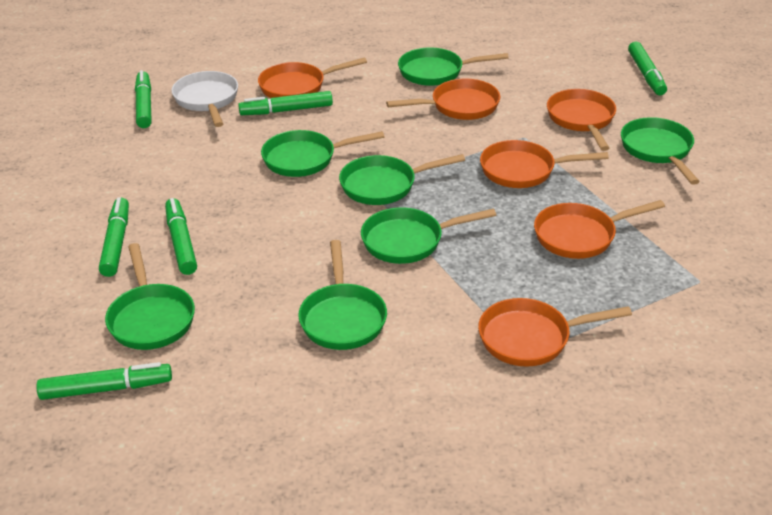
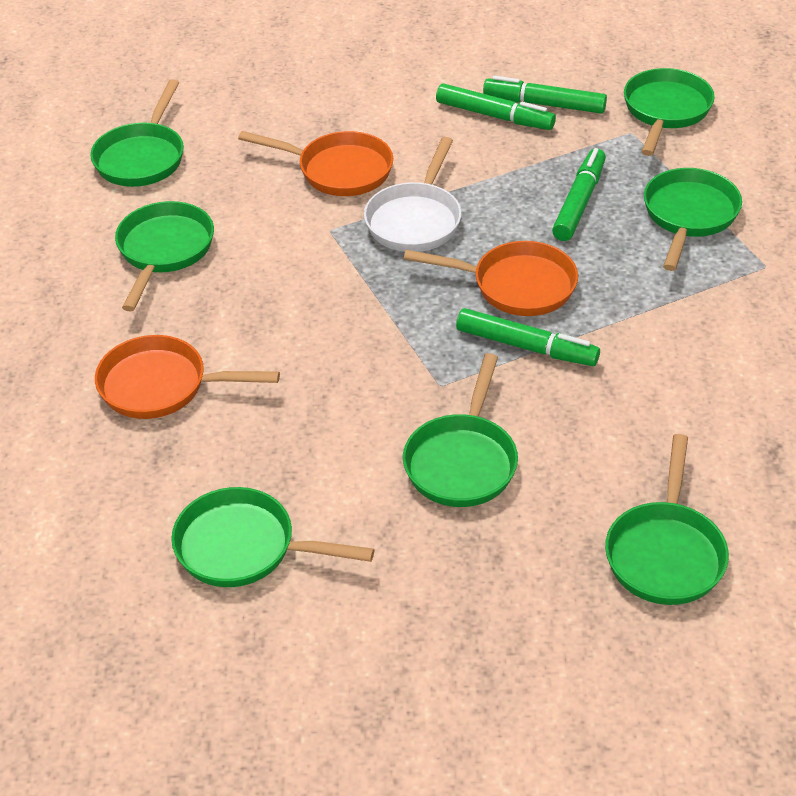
green marker: [36,362,172,400] [99,197,129,277] [135,70,152,128] [165,198,197,275] [238,91,333,115] [628,41,667,95] = 6 -> [436,83,556,130] [456,308,600,366] [483,75,607,114] [552,148,606,241] = 4
orange pan: [258,57,367,98] [386,79,500,120] [478,298,632,367] [480,140,609,188] [534,200,665,259] [547,89,616,151] = 6 -> [95,335,280,419] [238,131,393,196] [404,241,578,316] = 3

